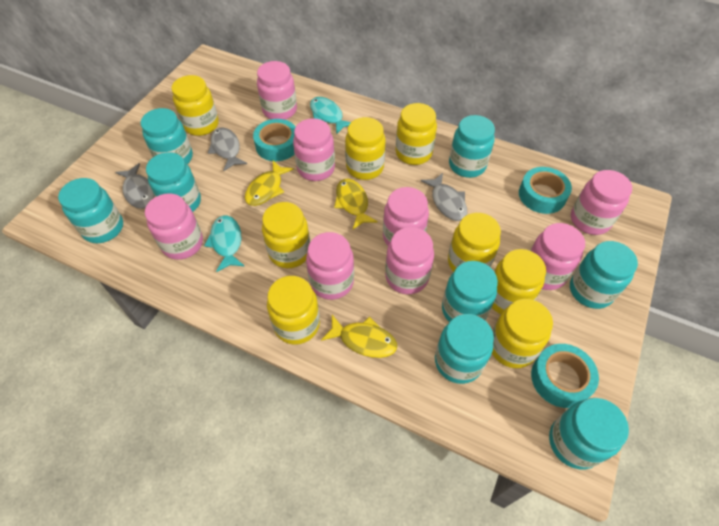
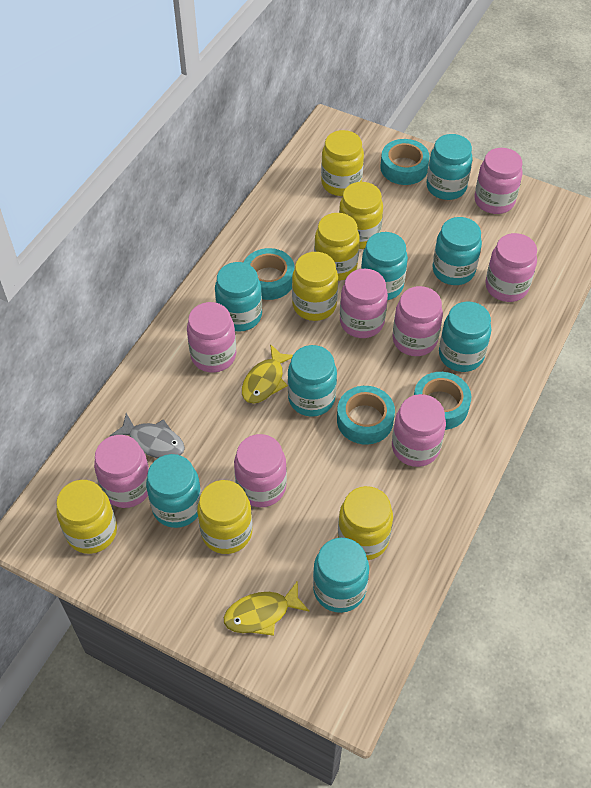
grey fish: [115,163,154,209] [208,127,247,171] [421,173,467,221] = 3 -> [110,413,185,458] = 1
turquoise fish: [204,215,244,272] [310,97,351,135] = 2 -> none = 0
turquoise tape: [253,119,296,161] [519,167,572,214] [531,344,599,408] = 3 -> [244,248,295,300] [337,386,395,445] [380,139,430,185] [414,372,471,430] = 4
yellow fish: [245,161,294,206] [321,315,397,358] [334,179,378,229] = 3 -> [224,581,310,636] [242,344,293,403] = 2
yellow jar: [172,75,219,136] [262,202,310,268] [267,276,320,345] [345,117,386,180] [395,103,437,165] [448,213,501,272] [492,249,546,314] [492,299,553,368] = 8 -> [56,480,117,554] [197,480,252,554] [292,252,338,321] [314,213,360,281] [321,130,364,196] [338,486,393,560] [339,182,383,249] = 7

